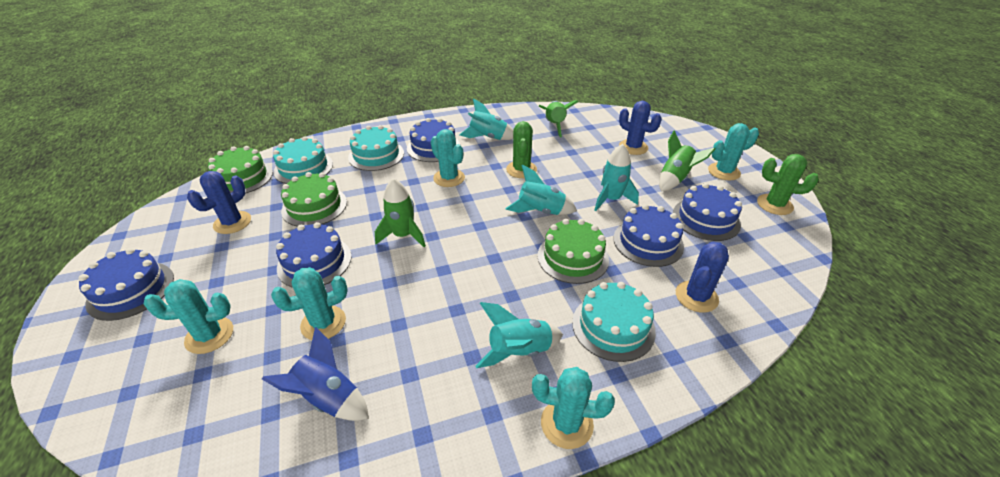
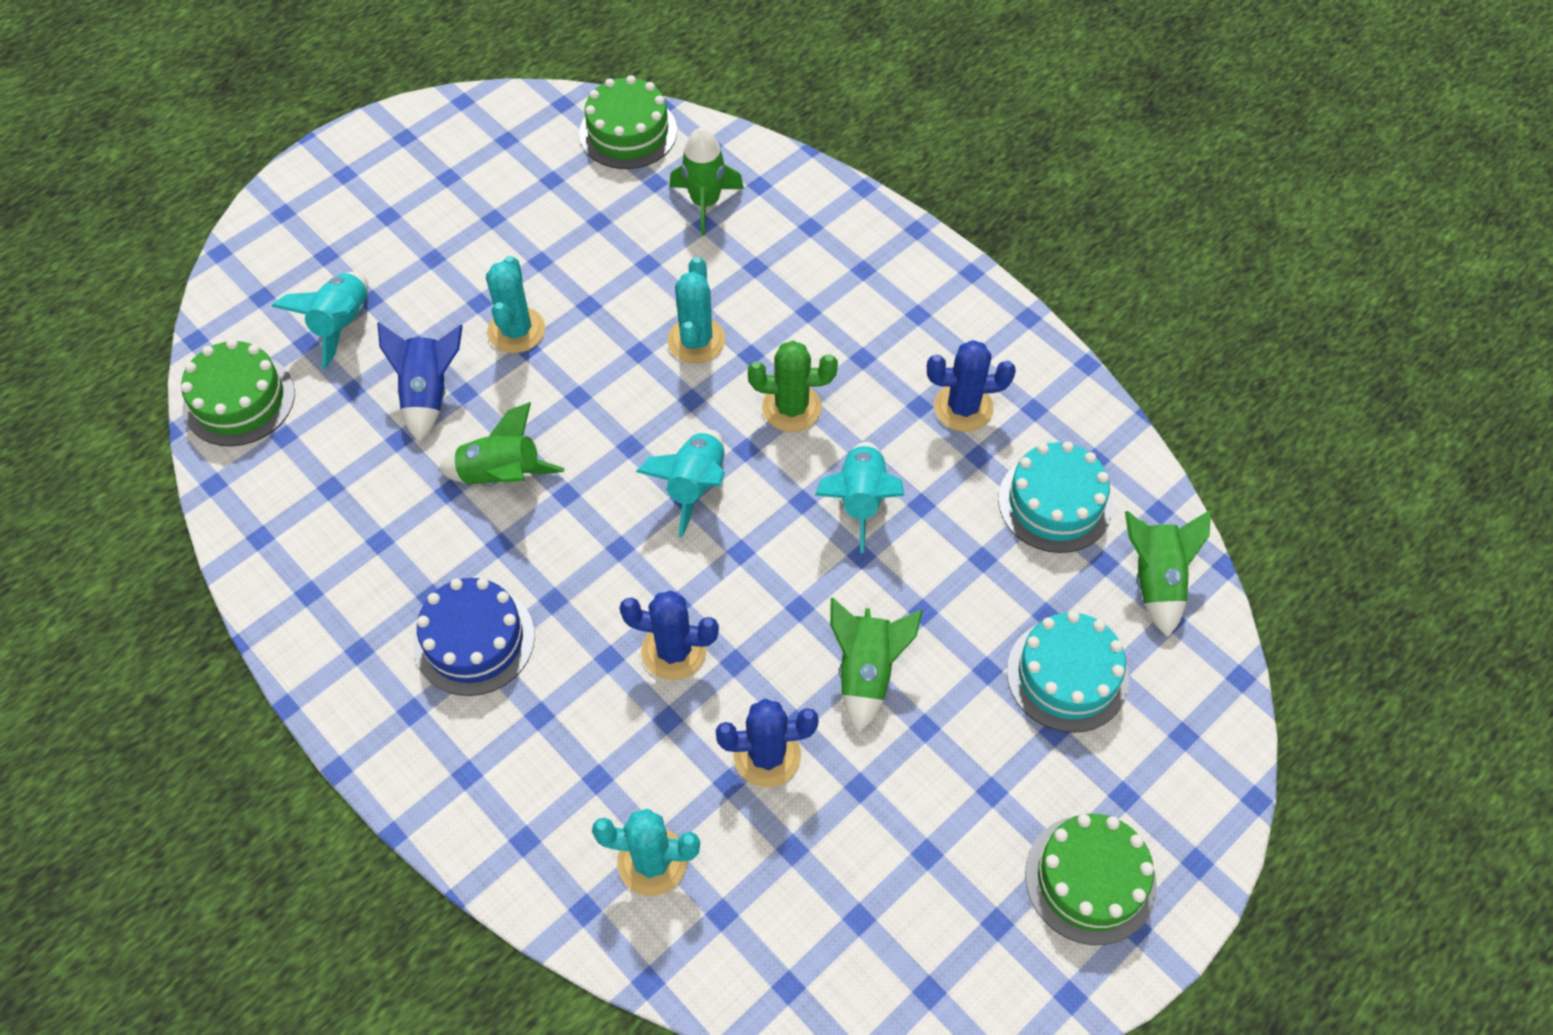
blue cake: [78,248,174,321] [276,222,352,288] [407,118,461,162] [613,204,684,267] [673,183,742,241] = 5 -> [414,578,535,696] = 1
green cactus: [506,121,537,178] [757,154,819,215] = 2 -> [748,341,838,432] = 1
green rocket: [375,178,426,247] [539,100,578,138] [659,130,715,191] = 3 -> [438,402,564,486] [669,128,744,236] [830,598,923,733] [1125,509,1211,637] = 4
turquoise cactus: [144,279,233,354] [271,267,348,340] [431,129,465,187] [532,367,615,449] [708,123,759,181] = 5 -> [486,256,545,353] [592,808,700,896] [668,257,725,363] = 3
turquoise cake: [273,136,333,184] [348,125,404,171] [572,282,656,362] = 3 -> [998,441,1113,553] [1007,611,1129,733] = 2
turquoise rocket: [459,98,513,140] [476,302,563,368] [505,164,577,215] [595,144,639,211] = 4 -> [272,272,368,369] [636,430,725,537] [815,442,904,553] = 3

